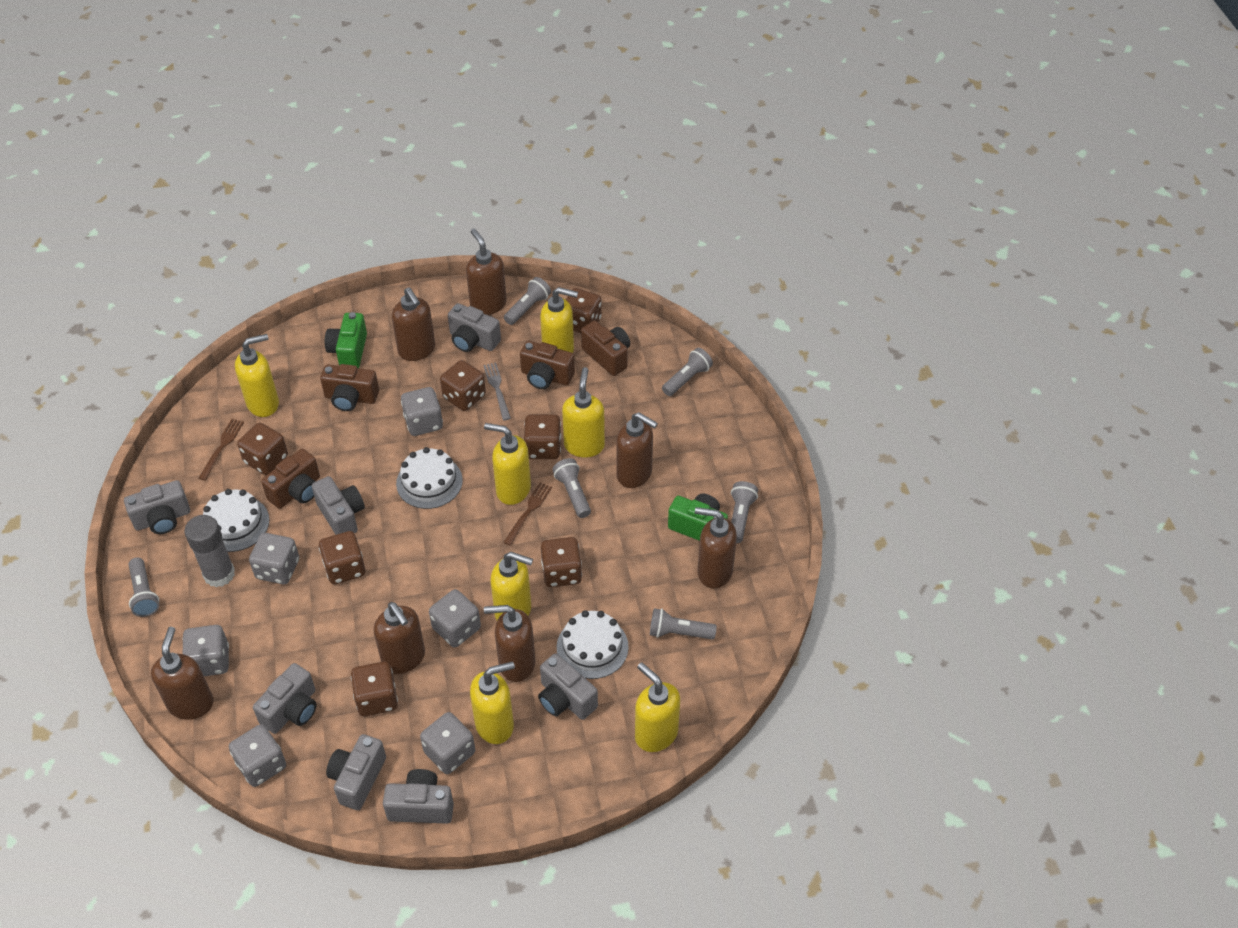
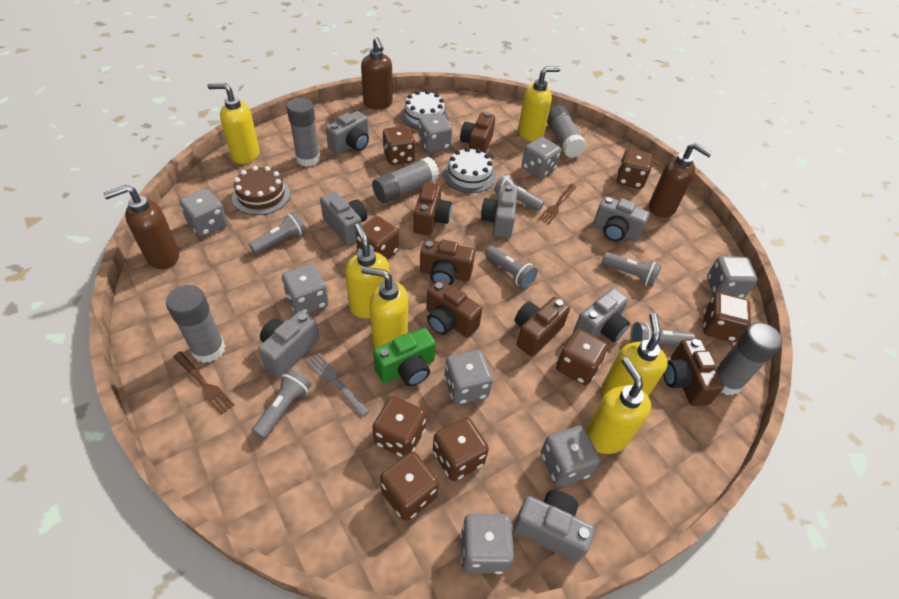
brown cake: none = 0 -> [232,166,290,215] = 1
brown camera: [261,449,320,509] [320,364,379,411] [520,341,575,389] [581,321,630,376] = 4 -> [414,182,452,236] [420,239,475,286] [427,280,482,338] [460,112,495,153] [514,297,570,356] [663,338,724,406] = 6
brown dice: [237,423,288,475] [319,531,366,585] [351,661,398,716] [440,360,486,411] [524,414,561,459] [541,537,582,587] [566,288,602,333] = 7 -> [356,216,399,260] [372,396,426,458] [380,452,439,521] [383,126,415,165] [433,417,489,481] [556,329,609,385] [617,149,653,189] [703,292,751,342] = 8
brown soap dispenser: [151,627,214,720] [374,602,425,674] [392,287,435,361] [466,229,507,315] [484,605,535,682] [616,412,658,488] [695,507,737,589] = 7 -> [103,185,179,269] [361,37,393,109] [649,143,713,218] = 3
green camera: [325,312,367,368] [668,494,728,541] = 2 -> [373,328,436,386] = 1
grey dice: [183,625,229,676] [229,724,286,787] [249,533,299,584] [401,387,443,436] [420,712,475,774] [429,589,481,647] = 6 -> [179,189,228,237] [282,264,329,314] [419,114,452,153] [444,350,493,405] [461,513,514,574] [522,137,561,179] [541,426,600,487] [707,256,758,298] = 8
grey glue stick: [184,515,235,587] = 1 -> [166,285,225,363] [287,98,320,167] [372,157,439,203] [547,105,586,158] [716,322,782,395] = 5
white cake: [203,489,269,552] [396,447,463,509] [557,610,629,679] = 3 -> [401,90,448,130] [443,147,496,193] = 2
yellow soap dispenser: [235,334,279,417] [470,661,515,744] [484,423,531,505] [490,552,533,620] [540,287,578,353] [562,367,605,457] [635,662,680,752] = 7 -> [207,83,260,164] [345,223,390,319] [361,266,408,348] [518,67,560,142] [585,357,651,454] [602,313,668,396] = 6

